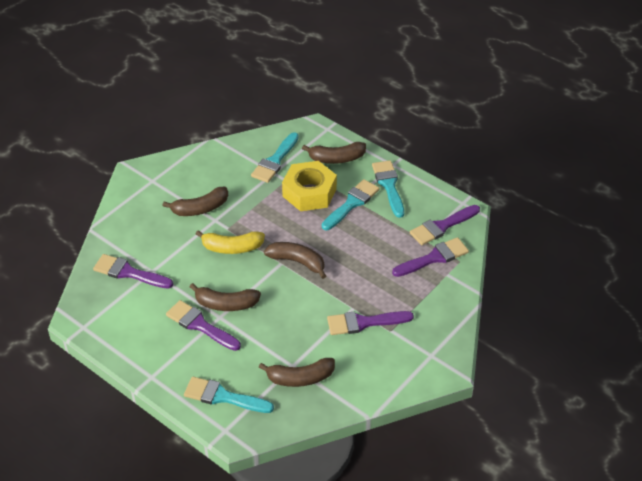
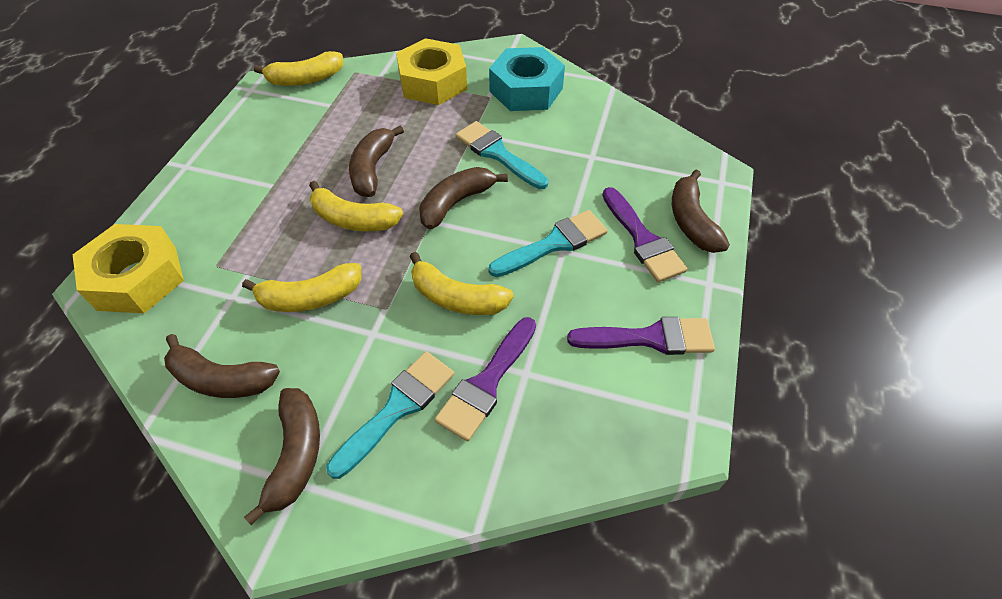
purple brush: [93,254,173,289] [166,300,241,351] [327,311,414,335] [392,237,469,277] [410,205,480,245] = 5 -> [435,317,536,441] [567,317,715,355] [602,187,687,282] = 3
turquoise brush: [184,377,274,413] [251,132,299,183] [322,179,380,230] [372,160,404,218] = 4 -> [326,351,454,479] [456,121,549,189] [488,210,608,277] = 3
turquoise nut: none = 0 -> [489,47,565,111] = 1
yellow banana: [196,230,265,254] = 1 -> [242,263,362,312] [254,51,343,86] [309,181,403,231] [410,252,514,315] = 4
yellow nut: [282,161,337,211] = 1 -> [73,224,184,313] [396,38,467,105] = 2

